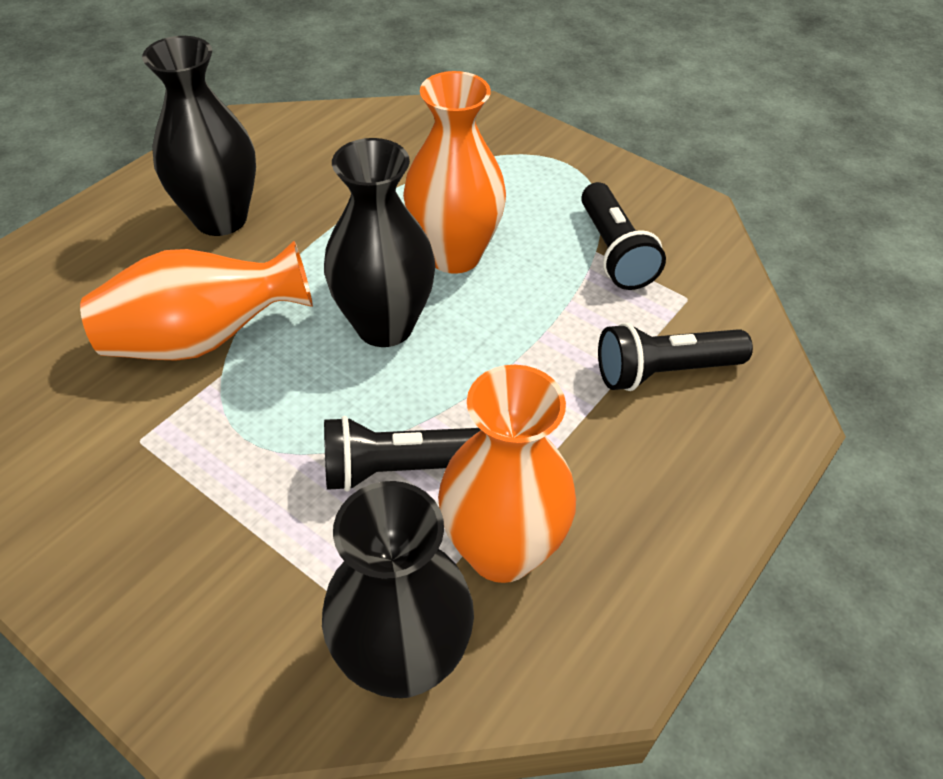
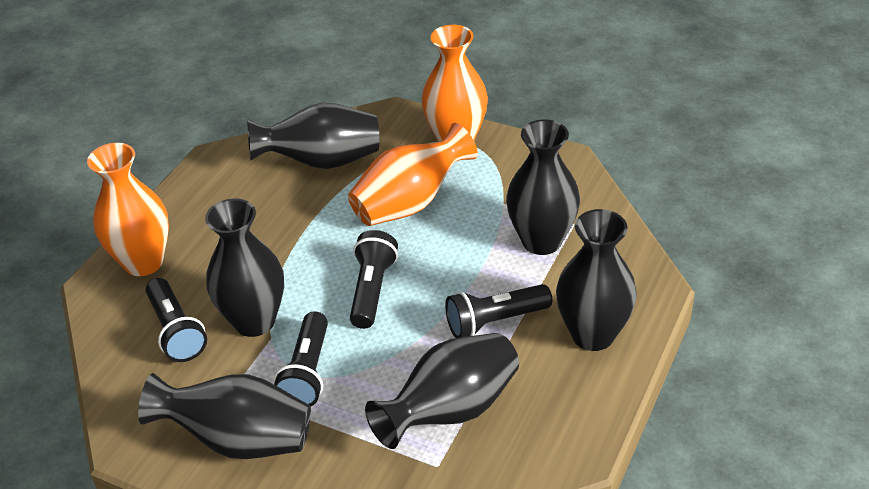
black flashlight: [324,416,481,492] [581,182,666,290] [598,323,753,391] = 3 -> [145,278,207,362] [274,311,328,406] [350,230,398,329] [445,284,552,338] = 4
black vase: [142,36,256,236] [322,481,474,698] [324,138,435,347] = 3 -> [138,373,311,459] [205,199,284,337] [247,103,379,169] [365,333,519,449] [506,119,580,255] [556,209,637,351] = 6

